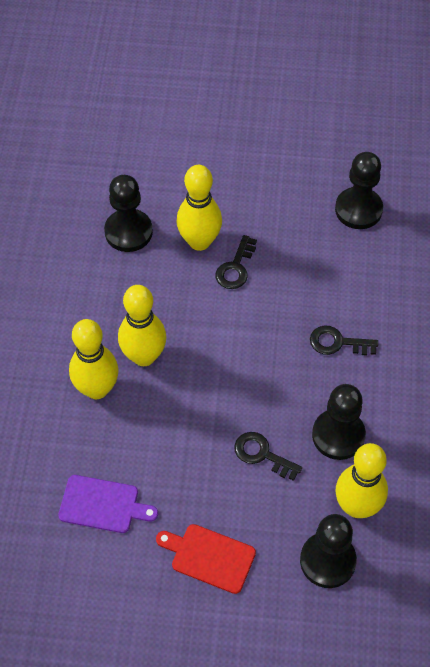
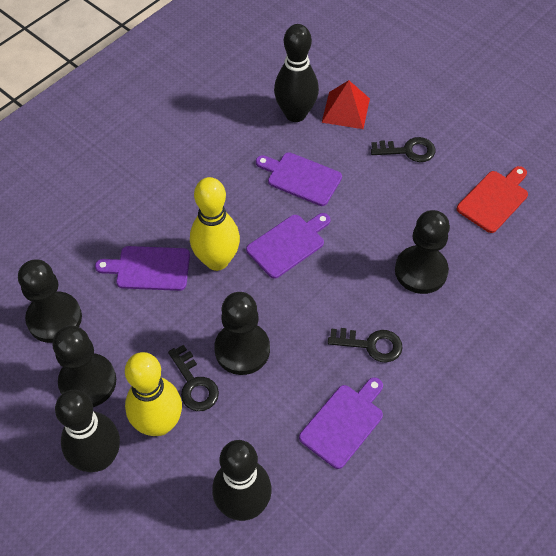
black bowling pin: none = 0 -> [55,390,120,472] [212,440,272,521] [274,24,319,122] = 3
purple cutting board: [58,475,158,533] = 1 -> [95,246,190,291] [246,213,331,279] [256,152,342,206] [299,377,383,469] = 4
red pyramid: none = 0 -> [322,80,370,129] = 1
yellow bowling pin: [69,319,119,399] [118,285,166,366] [176,165,222,251] [335,443,388,518] = 4 -> [125,352,182,436] [190,177,240,271] = 2

